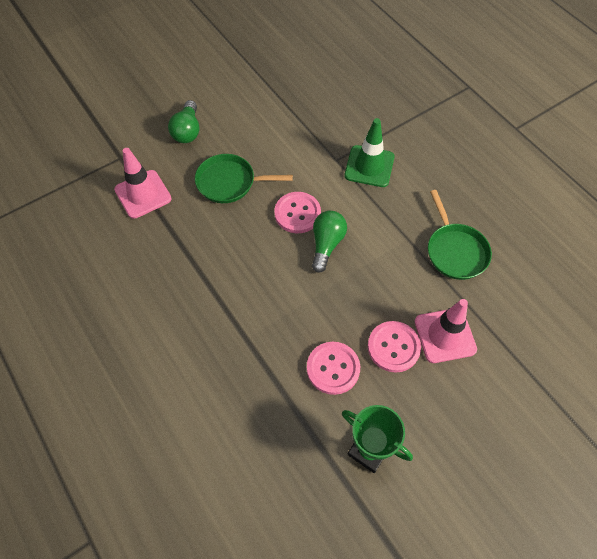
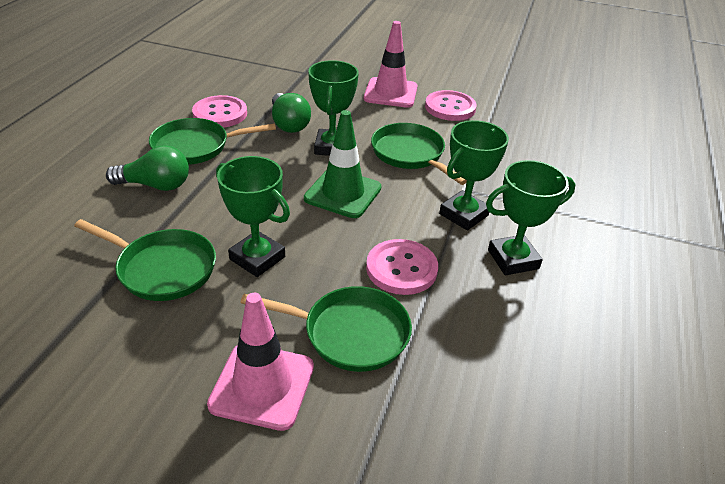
green pan: [195,154,293,203] [428,190,492,280] = 2 -> [74,219,216,301] [149,118,276,165] [240,286,412,372] [371,123,467,185] = 4
green trophy: [342,405,413,473] = 1 -> [216,156,290,277] [308,60,359,156] [439,120,509,231] [486,160,576,275] = 4

